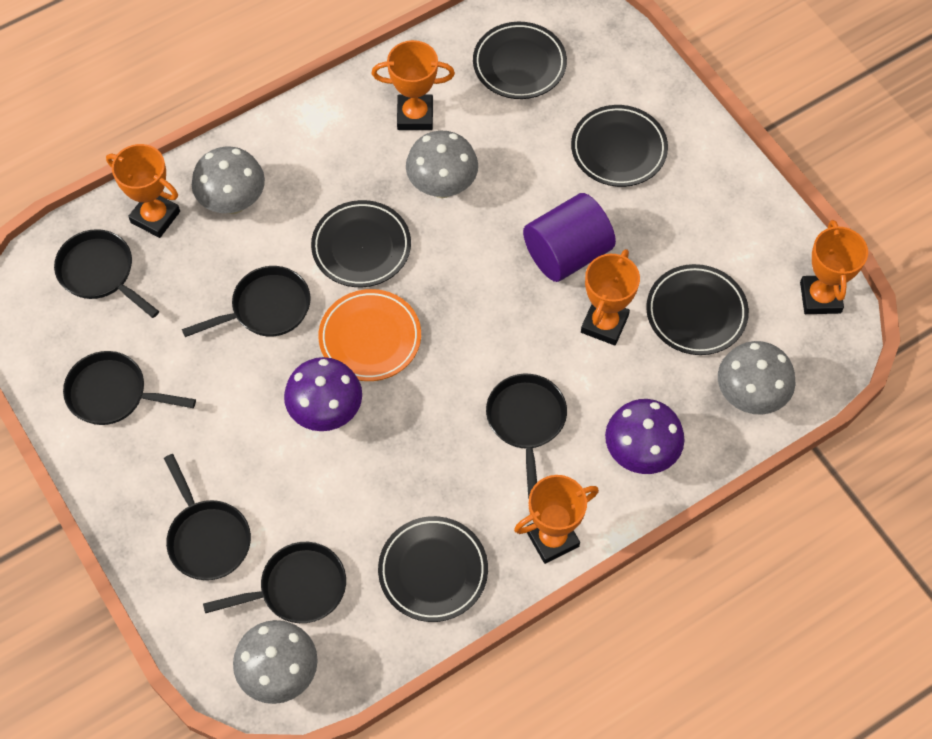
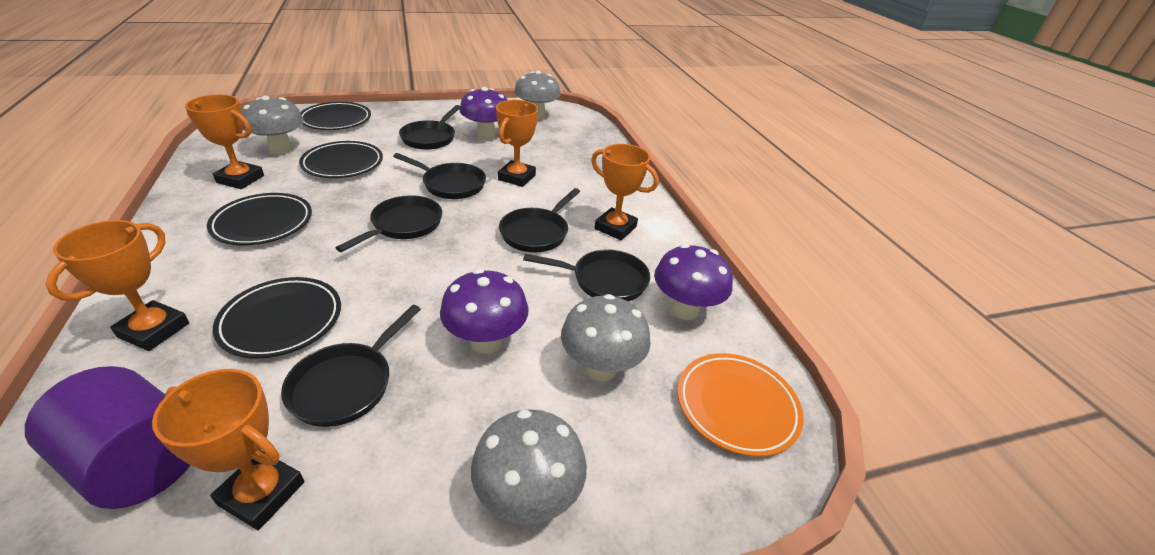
black plate: [311,200,411,287] [378,516,488,622] [473,22,567,99] [571,105,668,187] [646,264,749,355] = 5 -> [207,193,312,245] [213,277,341,358] [299,141,383,178] [300,102,371,130] = 4
purple mushroom: [284,357,362,431] [605,399,685,474] = 2 -> [440,269,529,354] [460,87,507,140] [654,244,733,320] = 3

